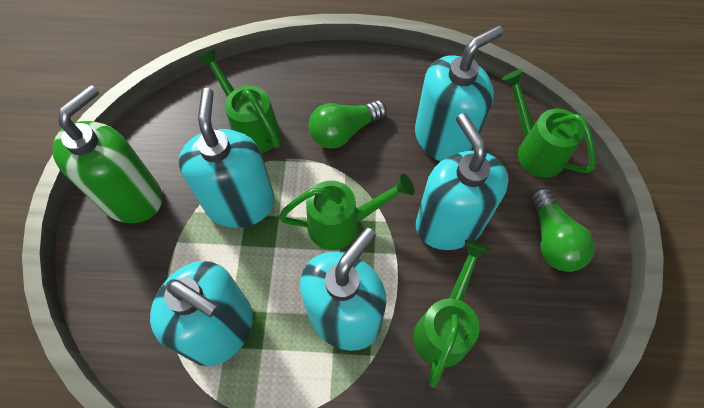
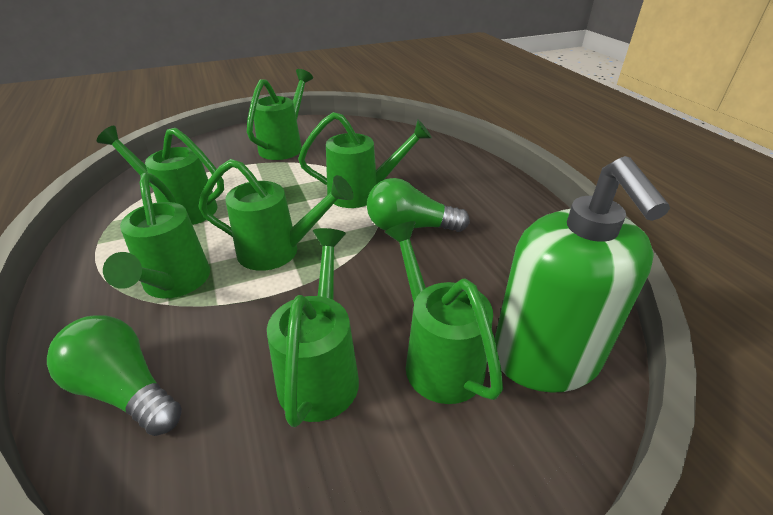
green watering can: [198,48,280,153] [278,174,415,250] [413,240,490,387] [502,69,596,178] = 4 -> [97,126,224,225] [103,173,210,299] [198,159,354,271] [247,69,313,160] [267,228,359,427] [298,112,432,208] [385,221,503,404] = 7
turquoise soap dispenser: [150,261,253,366] [179,88,275,228] [300,228,387,351] [415,26,503,161] [416,113,509,250] = 5 -> none = 0

